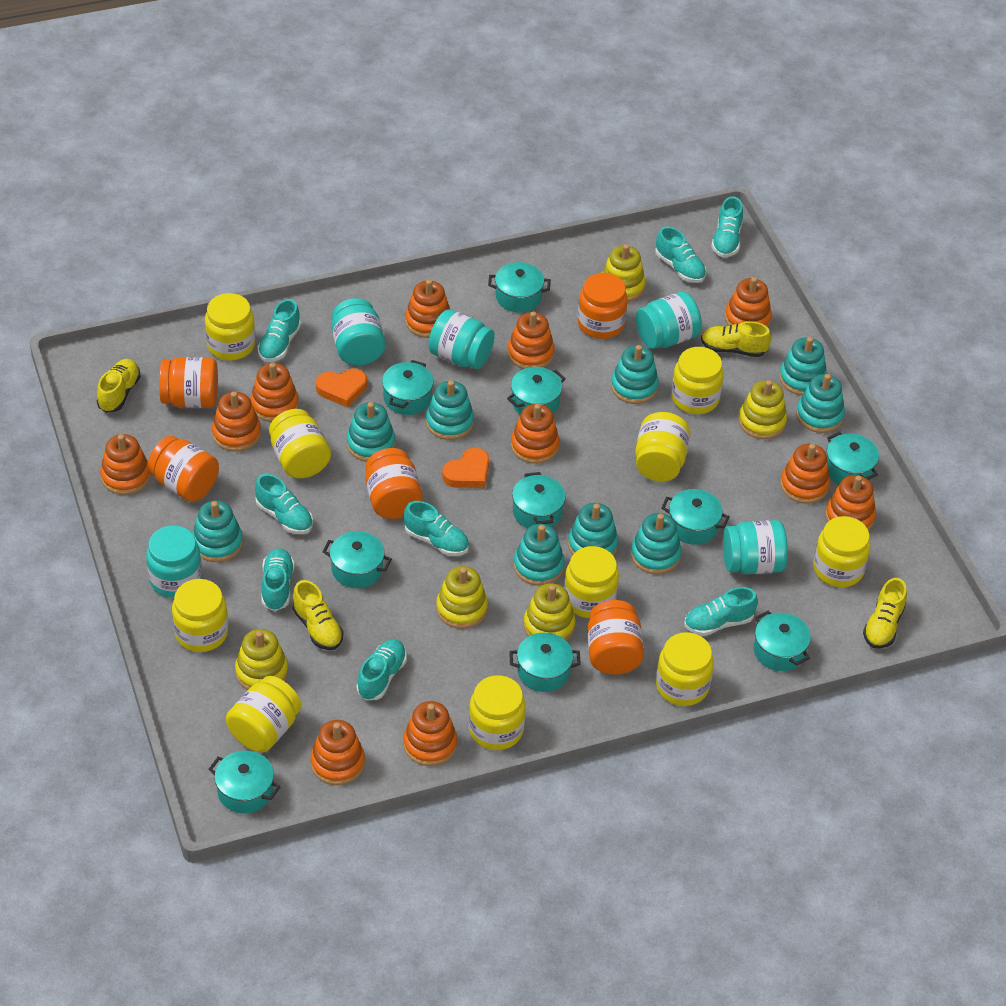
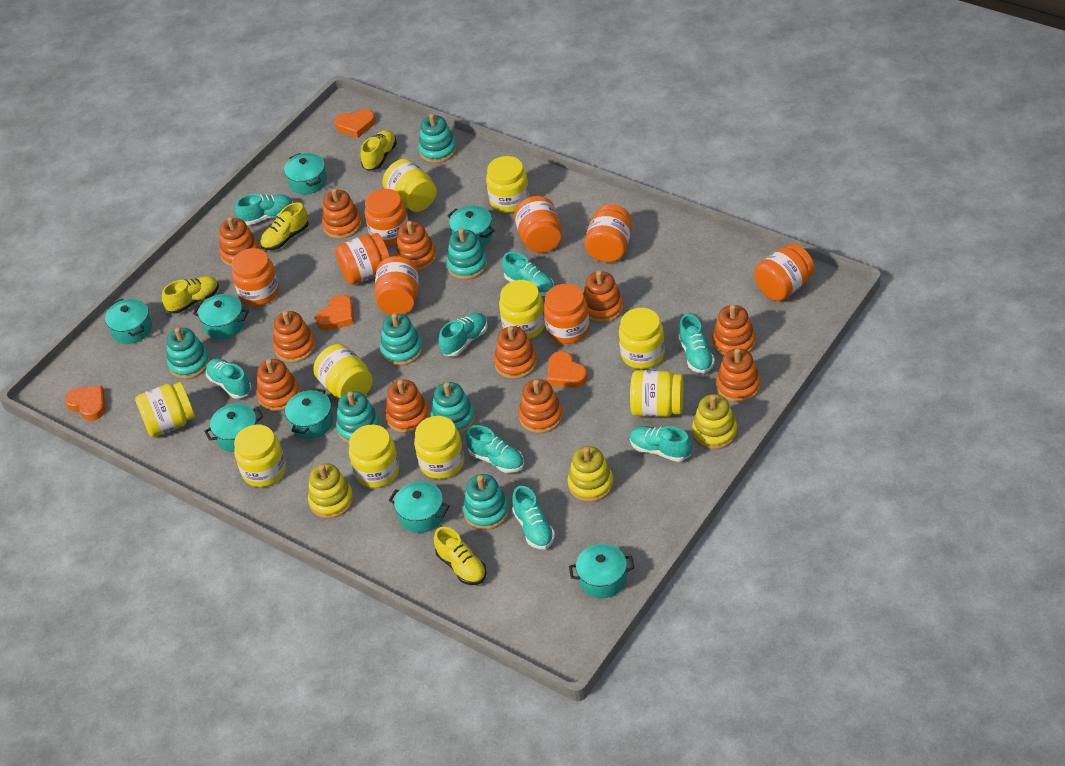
orange heart: [316,368,367,407] [442,448,489,488] = 2 -> [65,385,106,421] [315,295,354,331] [335,109,376,138] [547,351,587,388] = 4
orange jar: [147,436,219,502] [159,357,218,408] [365,448,423,519] [578,273,628,339] [587,600,644,675] = 5 -> [231,248,279,306] [335,233,390,285] [365,189,409,246] [375,256,419,315] [514,196,561,253] [544,284,590,344] [584,204,632,262] [754,244,815,301] = 8
turquoise jar: [146,525,202,598] [332,298,386,365] [428,309,495,369] [636,292,702,349] [723,520,788,574] = 5 -> none = 0
turquoise pot: [209,751,280,814] [322,531,392,588] [382,360,434,415] [488,262,551,312] [507,367,566,415] [509,633,581,692] [512,472,566,528] [661,489,730,545] [754,610,811,671] [827,432,879,485] = 10 -> [105,298,152,344] [193,294,249,339] [204,403,263,452] [284,153,327,195] [285,388,334,439] [389,481,450,533] [447,205,495,246] [569,544,634,598] = 8
turquoise stacking toy: [192,500,243,562] [347,402,395,462] [426,380,474,440] [514,524,565,586] [568,503,618,556] [611,345,659,404] [631,513,682,574] [779,337,827,395] [796,374,845,433] = 9 -> [167,327,210,379] [336,391,381,444] [380,313,423,366] [418,114,457,163] [431,382,475,434] [446,228,488,280] [463,474,509,530] = 7
yellow stacking toy: [235,629,288,690] [436,566,488,629] [523,583,576,641] [602,244,646,302] [738,380,787,439] = 5 -> [308,463,354,519] [568,446,614,502] [692,394,737,449] = 3

